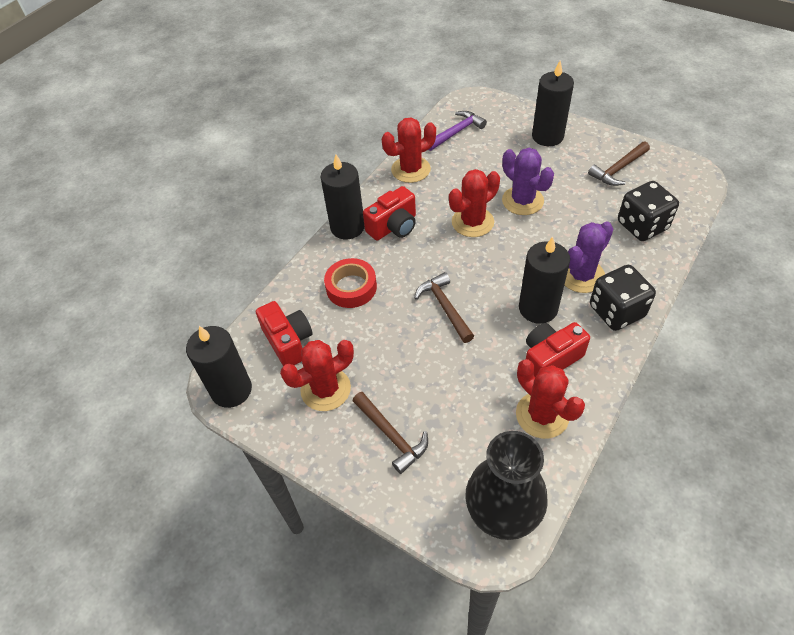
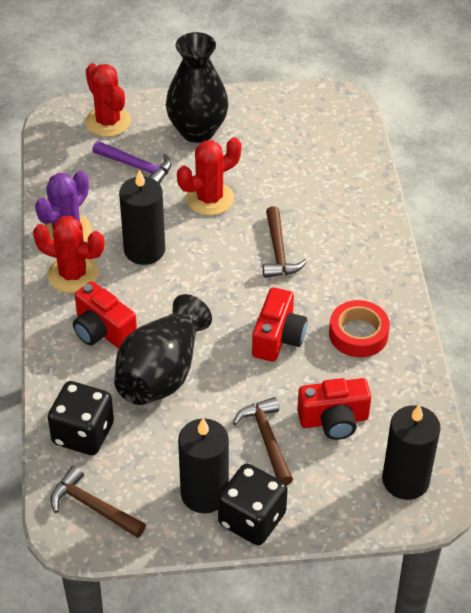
black candle: [186,326,252,408] [321,154,365,239] [519,236,570,324] [532,61,574,146] = 4 -> [119,169,165,265] [178,418,229,513] [382,404,441,500] = 3
black vase: [465,431,548,540] = 1 -> [114,294,212,405] [166,32,228,143] = 2
purple cactus: [502,148,554,215] [564,222,613,293] = 2 -> [35,171,92,242] = 1
red cactus: [280,340,354,411] [382,117,436,183] [449,169,500,237] [516,359,585,439] = 4 -> [33,216,104,293] [85,63,131,137] [177,137,241,216] = 3

